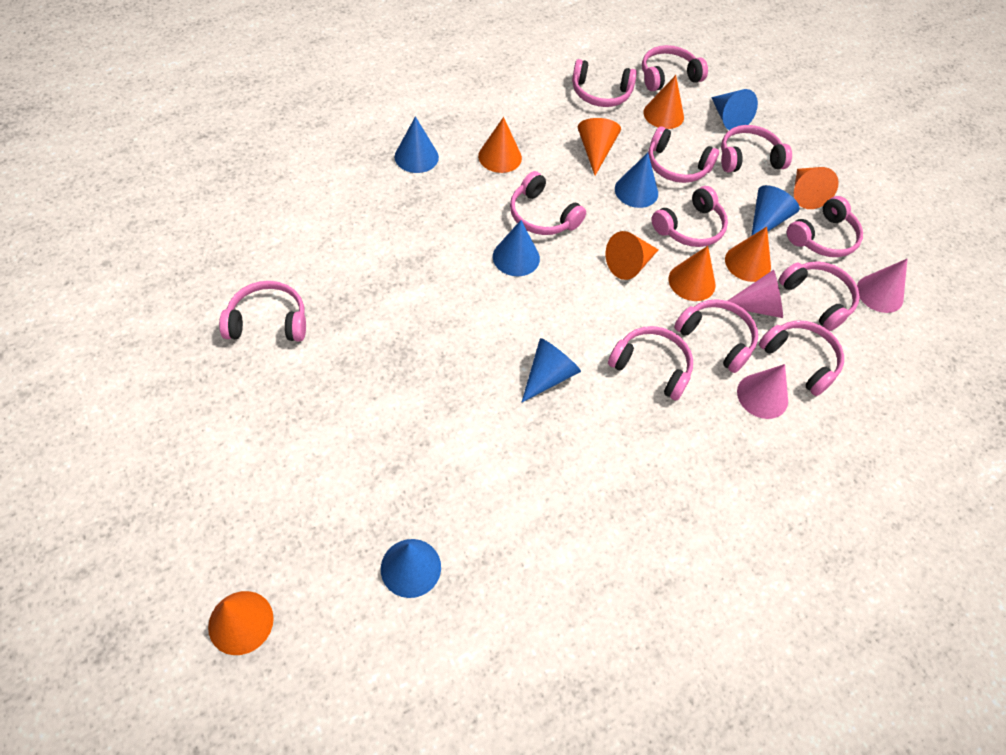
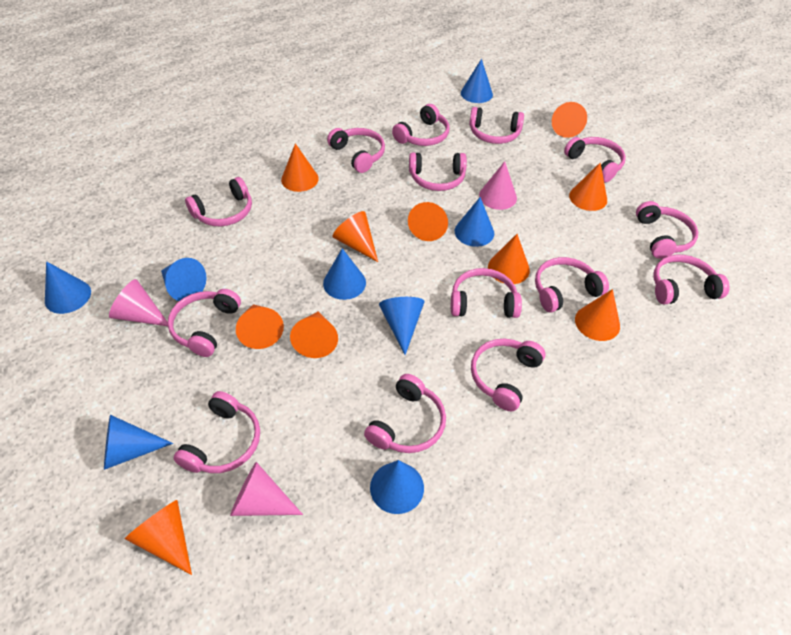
blue cone: [381,539,441,598] [395,116,439,173] [493,220,540,276] [521,338,581,403] [615,153,658,208] [711,89,758,130] [751,185,800,236] = 7 -> [45,261,91,314] [104,415,173,470] [161,258,206,301] [323,248,366,300] [370,460,424,514] [379,297,425,355] [455,197,494,247] [461,59,493,103] = 8
orange cone: [208,591,274,655] [478,117,522,173] [578,118,621,175] [606,231,659,280] [643,75,684,129] [669,246,715,301] [725,227,771,282] [794,167,839,209] = 8 -> [125,500,192,575] [236,304,284,349] [281,143,319,192] [290,311,338,358] [332,211,378,262] [408,202,448,241] [488,234,530,284] [552,102,587,138] [569,162,607,211] [575,289,620,341] = 10
pink headphones: [219,281,306,342] [510,171,586,235] [572,59,637,107] [608,326,693,401] [642,45,708,91] [648,126,719,183] [652,186,728,247] [674,299,758,373] [721,125,792,172] [759,321,844,396] [779,261,860,331] [787,196,863,257] = 12 -> [167,289,241,357] [173,391,260,473] [185,177,252,226] [327,128,385,173] [364,374,446,453] [392,104,449,146] [409,153,467,191] [451,268,522,318] [469,107,524,144] [471,339,545,411] [535,257,609,313] [564,137,626,183] [636,201,698,259] [654,255,730,305] = 14

